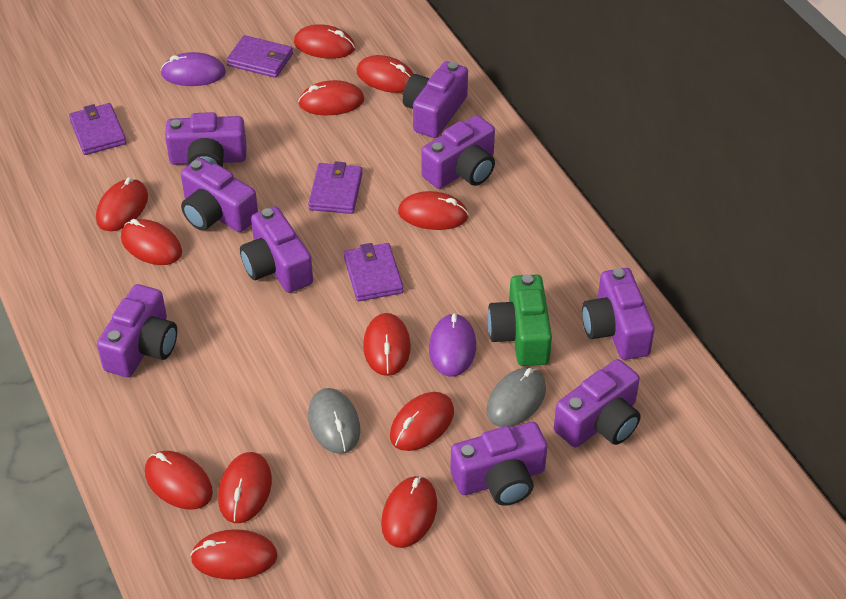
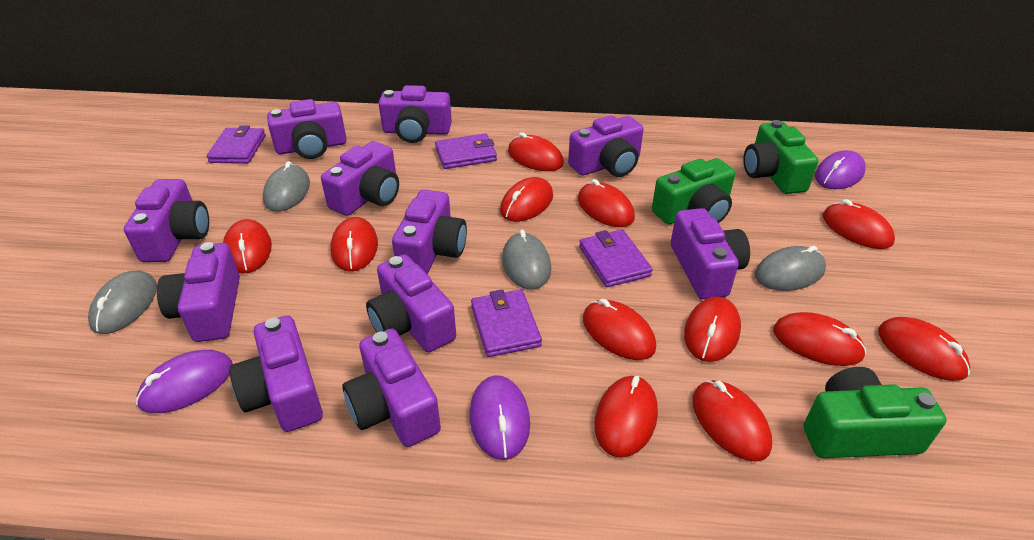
green camera: [487,274,552,366] = 1 -> [652,158,735,224] [743,120,818,194] [804,367,947,458] = 3
grey mouse: [308,388,360,454] [486,368,546,427] = 2 -> [88,271,157,334] [263,161,310,212] [502,230,551,290] [755,246,826,291] = 4
purple camera: [97,284,177,377] [165,112,247,167] [181,158,258,232] [240,206,313,293] [403,61,468,138] [421,115,495,189] [450,422,547,506] [554,359,641,448] [582,268,655,360] = 9 -> [124,179,209,262] [157,242,240,342] [229,316,323,432] [267,99,347,159] [321,141,399,216] [342,329,441,447] [366,254,456,352] [379,85,452,143] [392,190,467,274] [568,115,644,177] [671,208,750,299] = 11
purple mouse: [161,52,226,86] [429,313,476,377] = 2 -> [136,350,233,413] [470,375,530,460] [815,150,866,189] = 3

